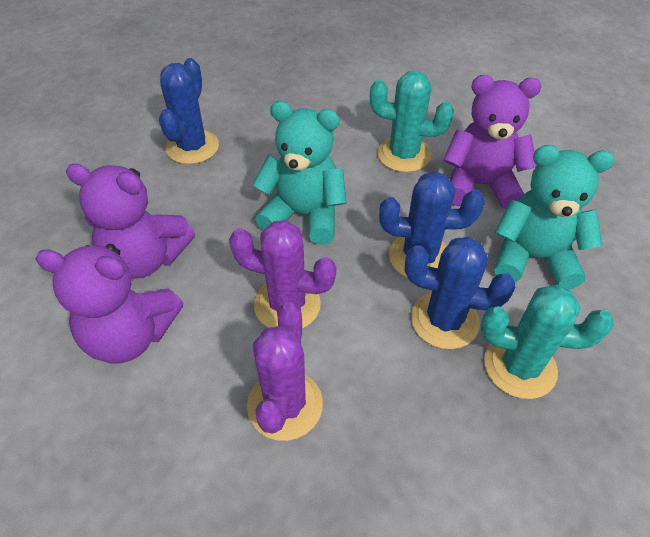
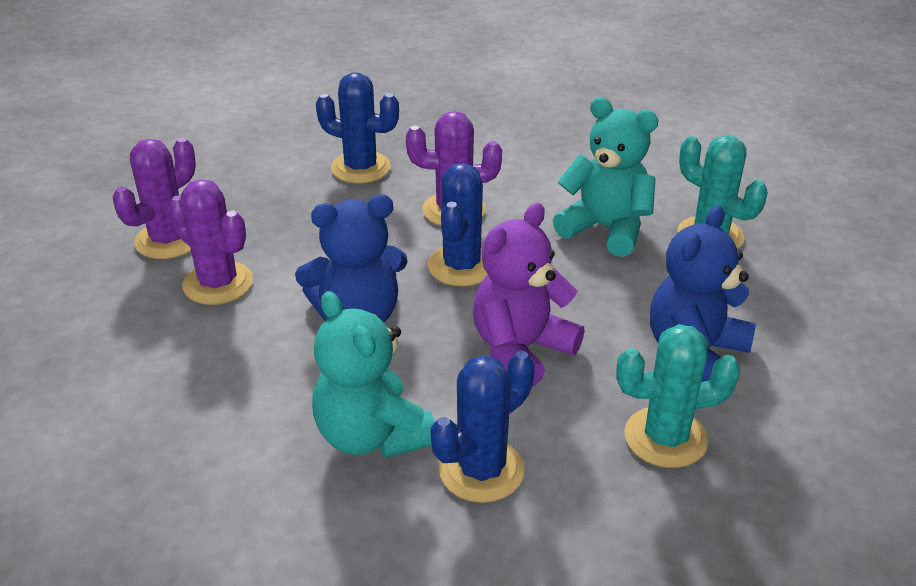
blue teddy bear: none = 0 -> [295,194,408,323] [650,205,756,382] = 2
purple cactus: [229,220,336,329] [247,302,323,441] = 2 -> [113,138,196,259] [168,179,253,305] [406,111,502,226] = 3
purple teddy bear: [35,244,183,363] [66,164,195,279] [443,75,541,209] = 3 -> [473,203,585,387] = 1

